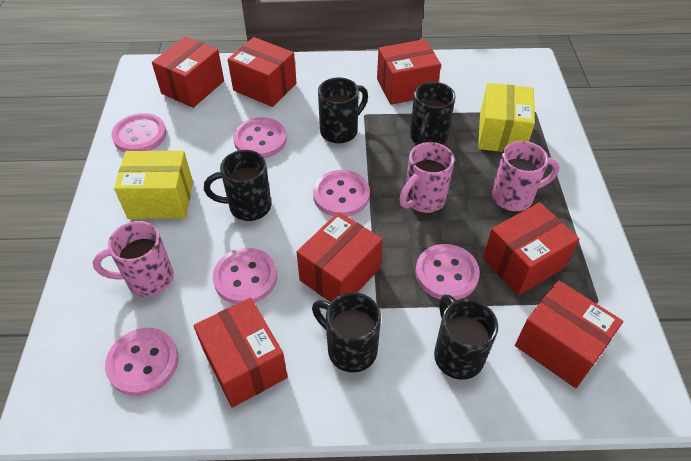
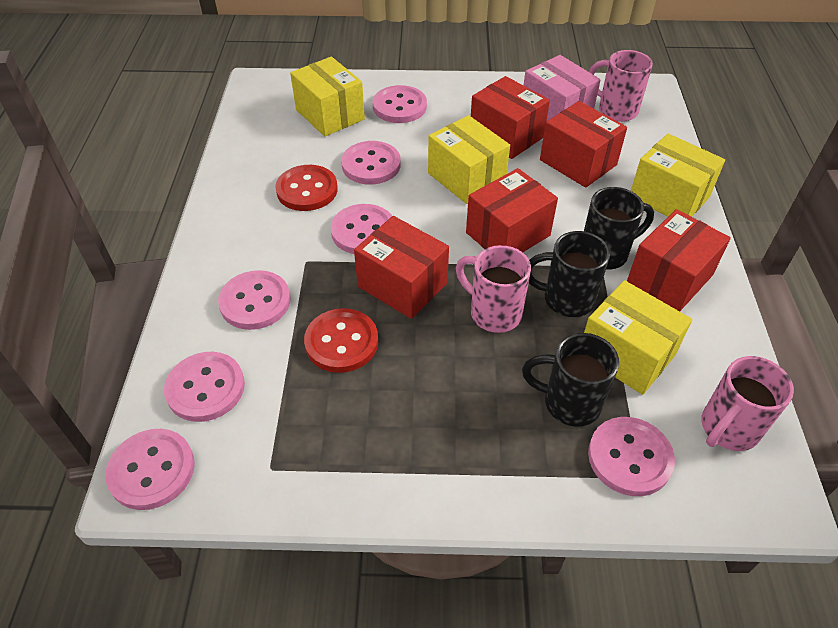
black mug: [204,150,271,221] [312,292,381,373] [318,77,368,143] [410,82,455,145] [434,295,498,380] = 5 -> [522,333,619,427] [529,231,610,317] [584,187,654,270] = 3
pink box: none = 0 -> [523,55,601,122] = 1
pink button: [105,328,179,396] [111,113,167,152] [213,248,277,304] [233,117,287,158] [313,170,370,217] [416,244,480,300] = 6 -> [105,429,195,510] [164,352,245,422] [218,270,291,330] [331,204,392,254] [341,141,401,185] [373,85,427,123] [588,417,675,496] = 7
red box: [152,36,224,108] [194,298,287,408] [228,37,297,107] [297,212,383,302] [377,39,441,105] [483,202,579,296] [515,280,623,388] = 7 -> [354,216,449,319] [466,168,558,252] [471,76,550,159] [540,101,627,188] [627,209,731,311] = 5
red button: none = 0 -> [275,165,338,211] [304,308,378,373] = 2
yellow box: [114,151,193,219] [478,83,535,152] = 2 -> [290,57,365,136] [428,115,510,204] [584,280,692,395] [631,133,725,217] = 4

